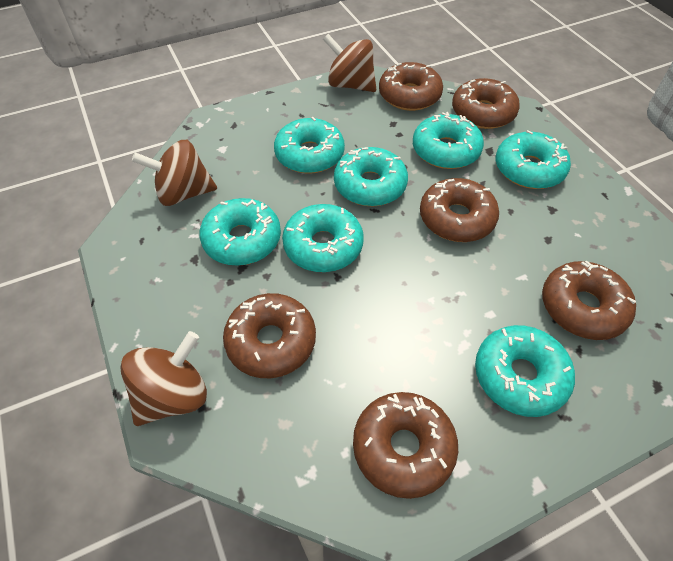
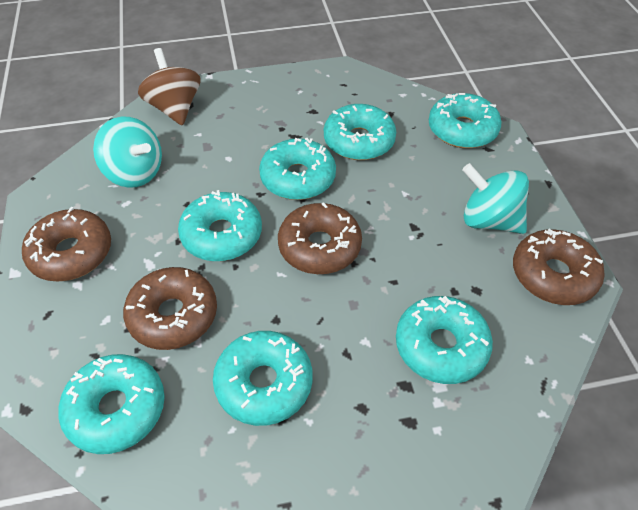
brown donut: [223,293,316,378] [353,392,458,499] [379,62,443,111] [420,178,499,242] [452,78,520,129] [542,261,636,340] = 6 -> [22,207,111,281] [123,267,217,350] [278,202,362,274] [513,229,605,305] = 4
brown spinning top: [120,331,207,426] [132,140,217,206] [323,34,376,92] = 3 -> [138,48,200,126] = 1
turquoise spinning top: none = 0 -> [93,117,162,188] [462,163,529,234] = 2

